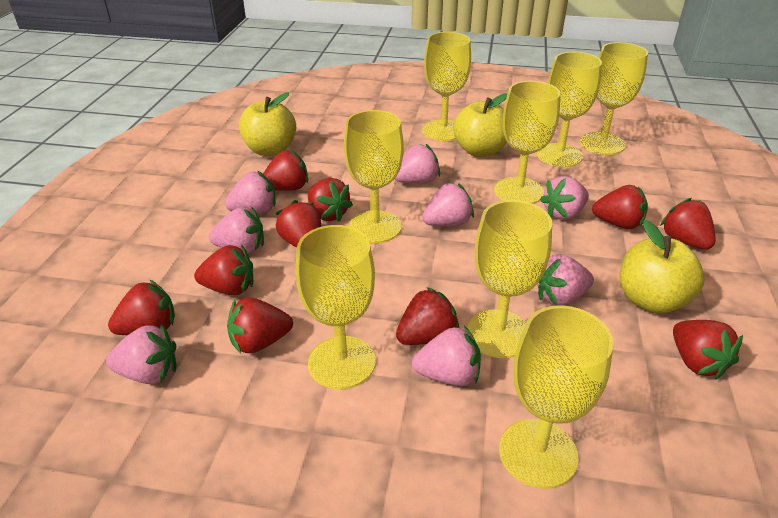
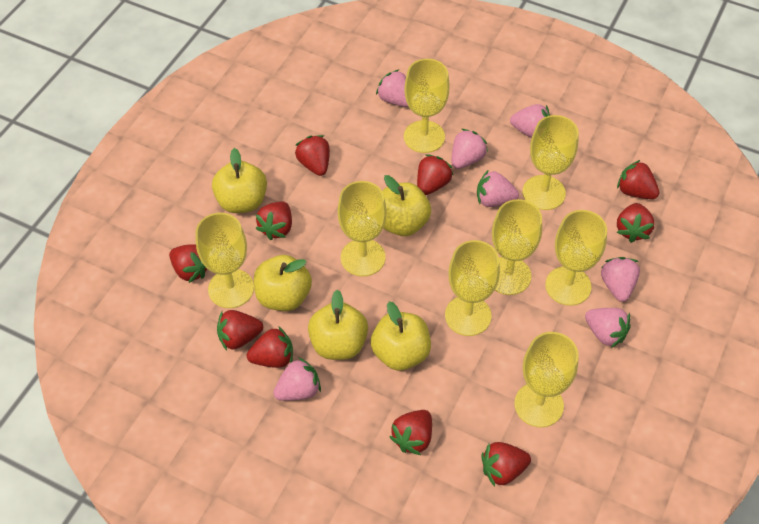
pink strawberry: [106,324,176,384] [209,207,264,253] [225,171,276,213] [395,144,440,184] [412,326,481,386] [422,182,474,226] [537,254,594,306] [540,176,589,220] = 8 -> [273,357,321,401] [376,69,409,107] [451,129,488,169] [477,170,519,207] [510,104,550,138] [585,308,631,348] [601,257,640,302] = 7
yellow apple: [239,92,296,156] [453,93,508,157] [620,220,705,314] = 3 -> [212,148,267,213] [254,255,312,311] [308,290,368,360] [371,301,431,371] [382,175,431,236] = 5

